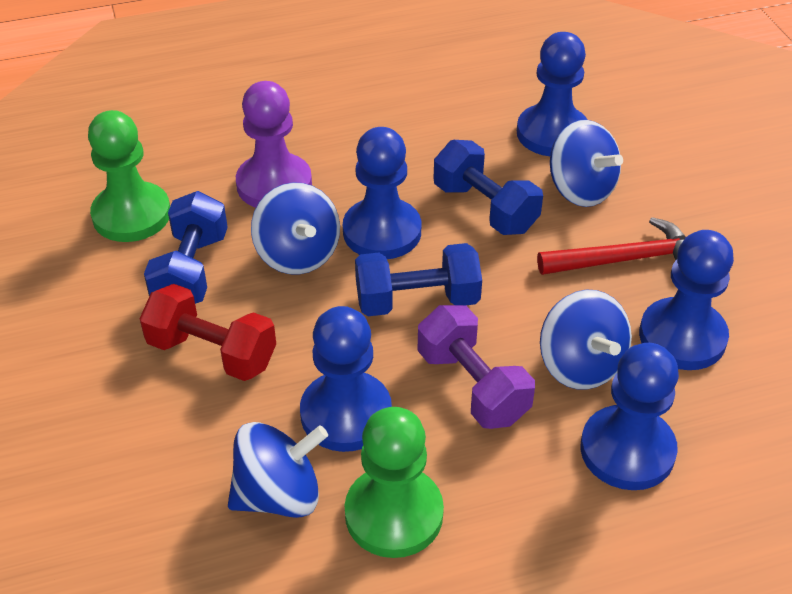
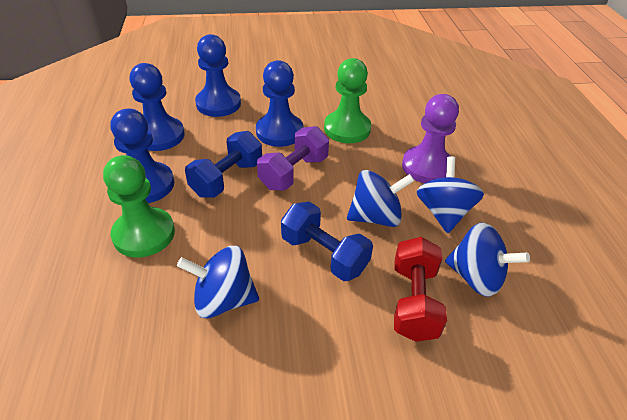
blue dumbbell: [144,191,228,304] [355,243,482,316] [434,140,543,235] = 3 -> [185,131,262,198] [281,202,373,281] = 2
blue pawn: [300,306,392,452] [343,127,421,259] [517,32,587,156] [580,343,679,490] [639,230,734,370] = 5 -> [110,109,174,203] [129,63,185,151] [195,34,241,117] [256,60,303,147] = 4
red hammer: [537,217,686,275] = 1 -> none = 0

